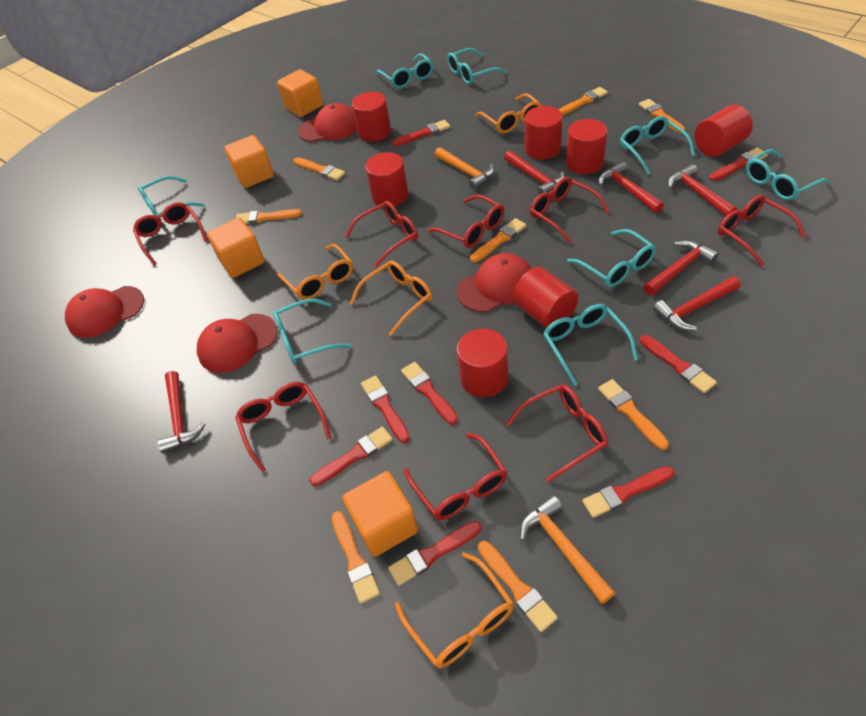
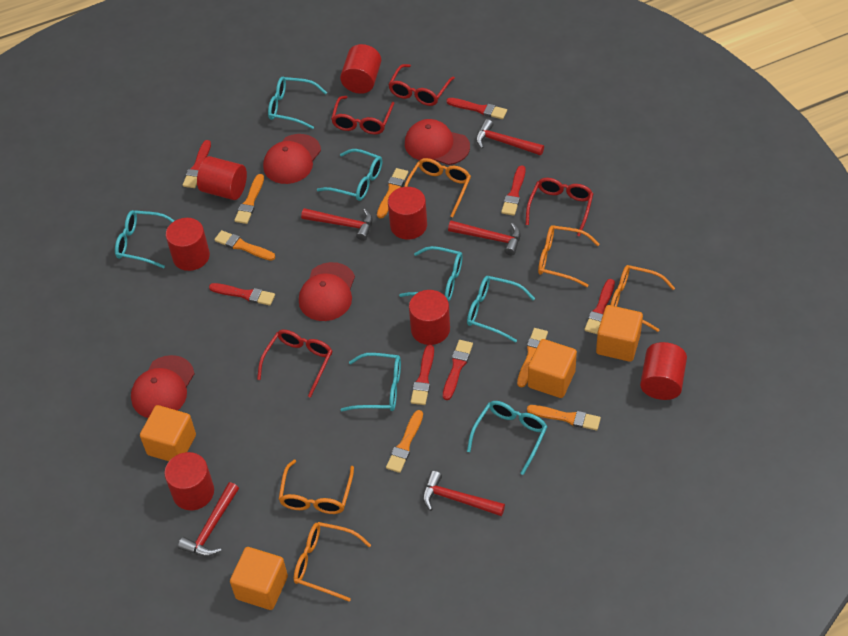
orange brush: [236,209,302,224] [293,157,345,181] [332,511,380,604] [470,218,526,263] [478,541,558,632] [559,87,608,115] [598,379,669,450] [639,99,685,133] = 8 -> [214,230,275,261] [234,174,264,224] [377,168,408,218] [386,410,423,473] [517,328,548,387] [527,405,601,431] = 6
orange glasses: [277,244,353,300] [350,261,432,336] [395,552,514,668] [475,93,542,133] = 4 -> [279,460,354,514] [294,522,371,602] [404,158,471,217] [538,225,600,287] [610,265,675,332] = 5
orange hammer: [435,147,494,190] [520,495,615,604] = 2 -> none = 0
red brush: [309,427,393,486] [361,375,410,443] [388,521,482,586] [392,120,450,146] [401,362,458,425] [582,466,674,518] [640,335,717,393] [709,147,768,181] = 8 -> [183,140,211,188] [209,283,275,306] [411,345,434,405] [443,340,473,400] [446,98,507,119] [501,165,526,216] [585,279,615,334] = 7
red glasses: [133,202,208,265] [235,382,331,472] [345,201,418,267] [404,433,507,520] [428,195,504,248] [506,385,608,483] [530,177,609,243] [718,195,806,267] = 8 -> [257,330,332,398] [331,96,394,134] [388,64,455,106] [526,178,593,237] = 4
red hammer: [157,371,206,453] [504,150,565,195] [599,161,664,213] [643,240,719,296] [653,277,741,330] [668,164,737,216] = 6 -> [178,482,239,556] [301,208,372,241] [423,471,505,516] [448,221,521,256] [476,119,544,156] = 5
turquoise glasses: [137,176,205,220] [273,299,351,364] [376,54,434,89] [447,48,507,84] [543,304,638,386] [567,229,656,287] [620,116,695,174] [746,149,829,200] = 8 -> [115,210,174,268] [268,77,327,129] [317,149,382,201] [341,353,401,411] [399,246,463,302] [467,276,535,343] [467,401,547,475] = 7

